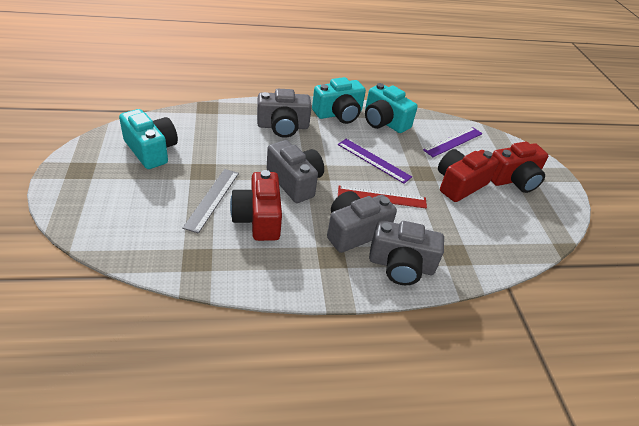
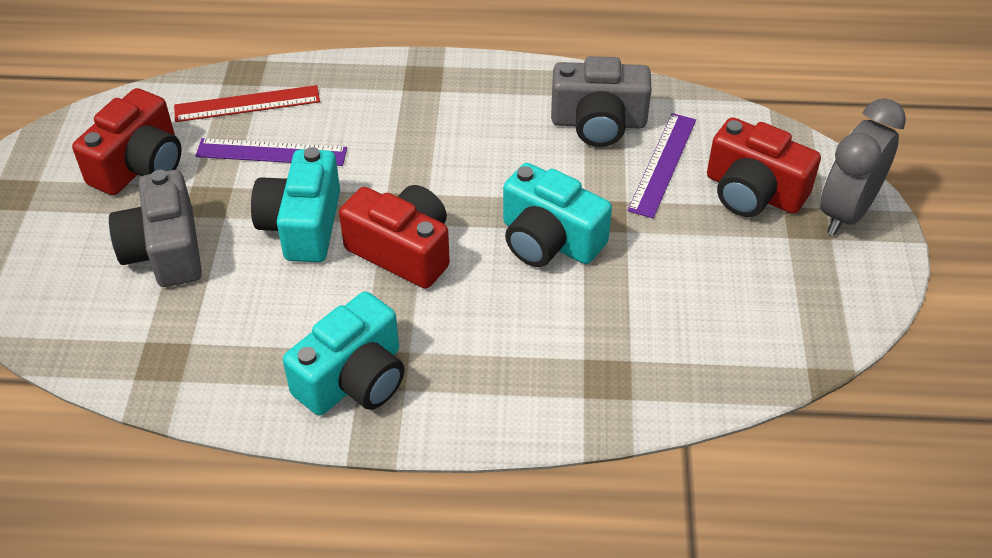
grey camera: [257,89,312,138] [267,140,324,203] [327,191,397,253] [369,220,444,285] = 4 -> [109,170,202,287] [551,56,651,147] = 2
grey clock: none = 0 -> [820,99,906,236] = 1
grey ruler: [182,169,239,234] = 1 -> none = 0

